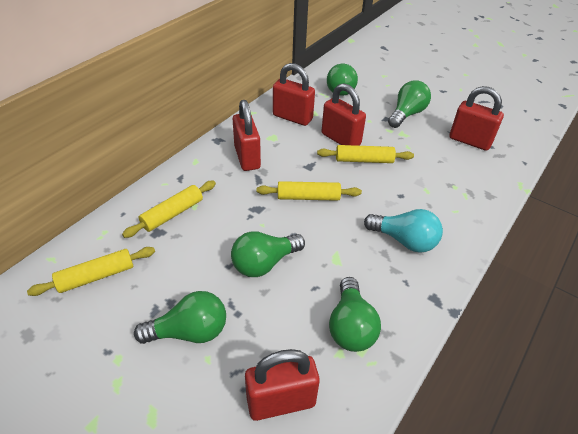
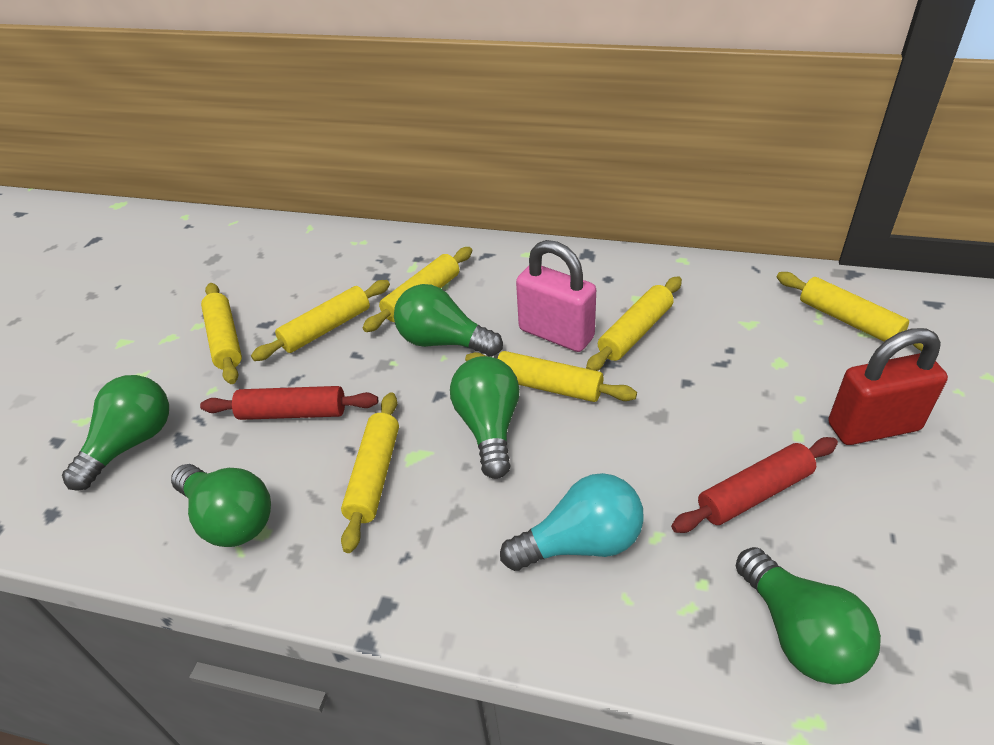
pink padlock: none = 0 -> [516,240,596,352] = 1
red padlock: [233,100,261,171] [245,349,320,421] [273,63,315,126] [322,83,366,146] [449,86,504,151] = 5 -> [828,328,948,445] = 1
red rolling pin: none = 0 -> [200,386,378,420] [671,437,838,533] = 2
yellow rolling pin: [27,247,155,296] [122,181,216,238] [257,181,362,201] [317,145,414,163] = 4 -> [201,283,242,384] [251,280,390,361] [341,392,399,553] [363,247,472,332] [465,351,637,402] [586,276,682,371] [777,272,923,351] = 7

